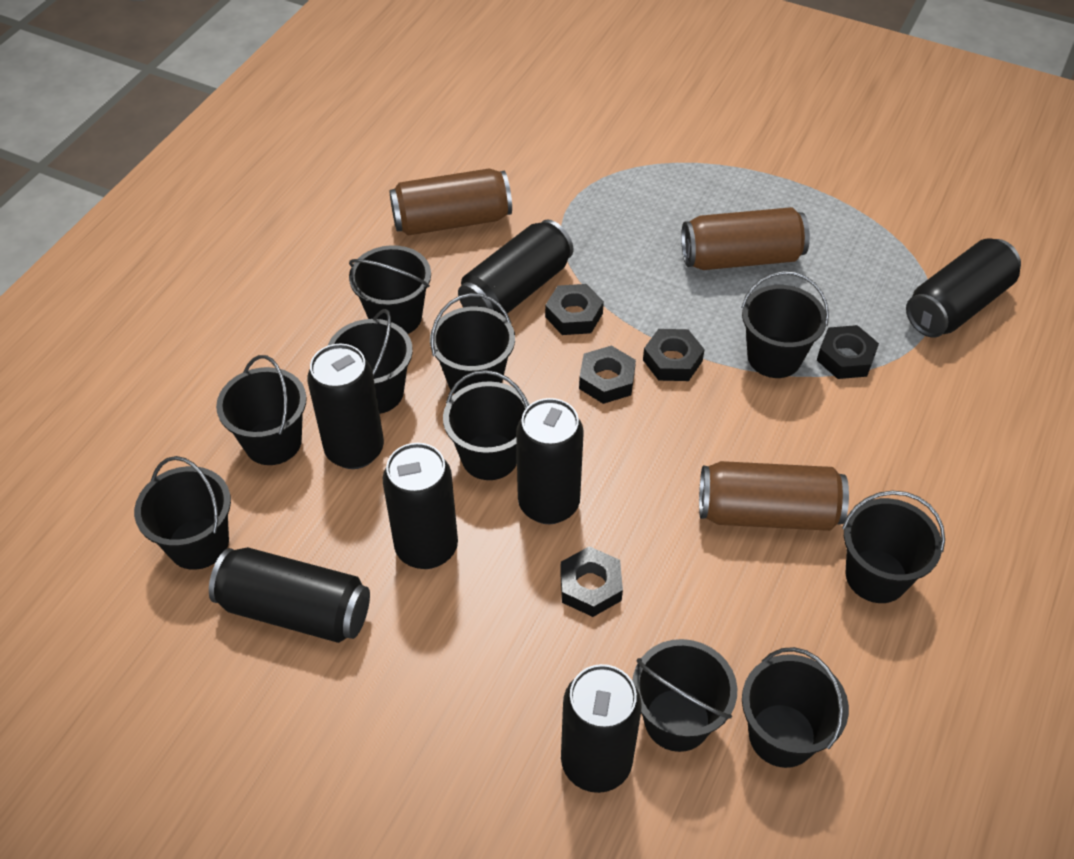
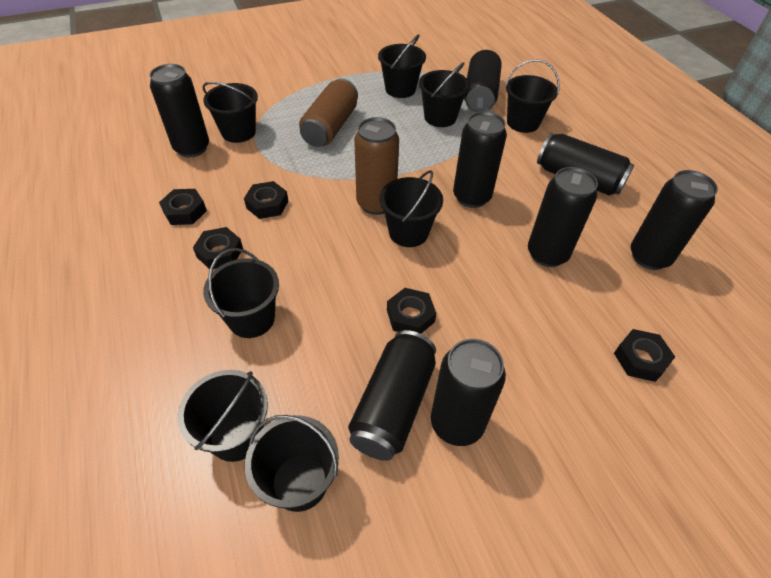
black bucket: [134,456,231,570] [216,355,307,465] [328,309,413,414] [349,245,431,334] [430,293,515,394] [443,370,530,480] [633,639,737,752] [741,271,829,378] [742,647,849,768] [842,490,945,603] = 10 -> [178,370,268,462] [202,82,258,143] [203,248,279,338] [245,415,339,512] [378,34,426,98] [380,170,443,247] [419,62,470,127] [506,59,560,133] = 8
black can: [209,547,370,643] [307,344,384,469] [383,443,458,569] [458,219,573,316] [516,398,584,524] [561,664,642,793] [906,238,1021,338] = 7 -> [149,64,209,157] [348,330,436,461] [431,339,506,446] [453,111,507,208] [464,50,502,113] [528,167,598,267] [537,133,634,196] [631,170,718,270] = 8
brown can: [389,169,512,236] [681,207,810,270] [699,461,849,531] = 3 -> [299,79,358,147] [354,117,399,215] = 2

